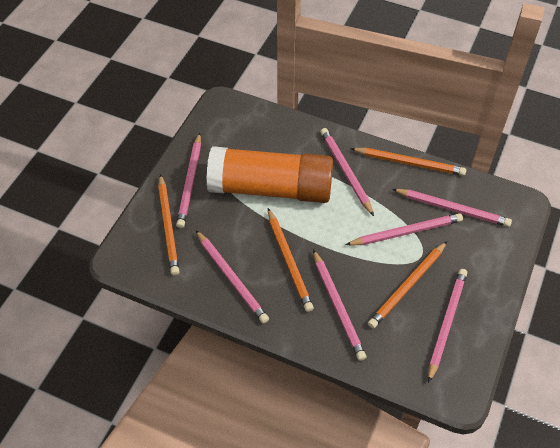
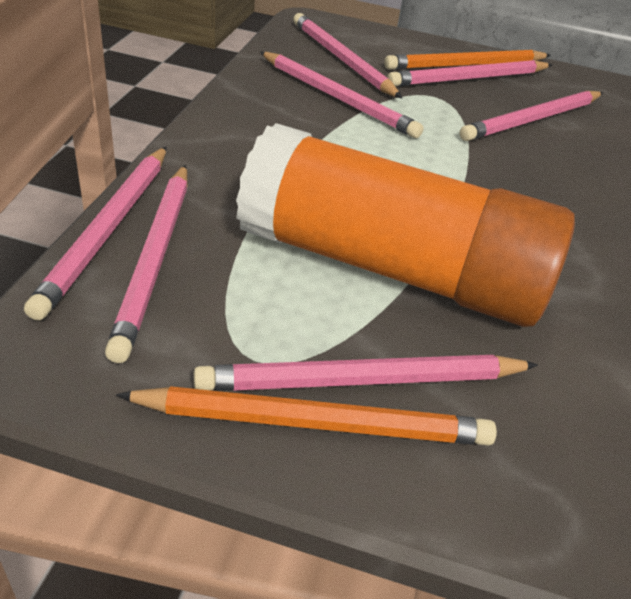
orange pencil: [158,174,180,275] [268,208,314,312] [350,148,466,176] [368,241,447,329] = 4 -> [116,386,497,446] [384,50,551,70] = 2

